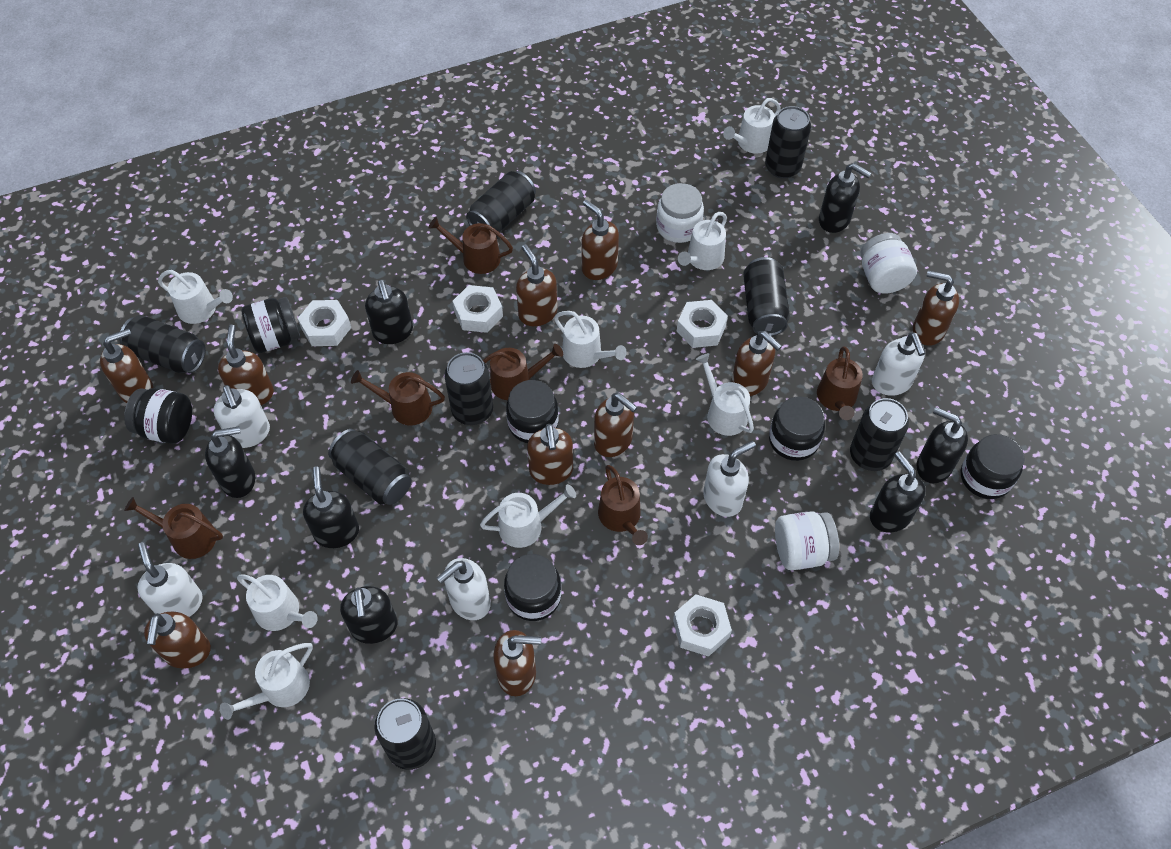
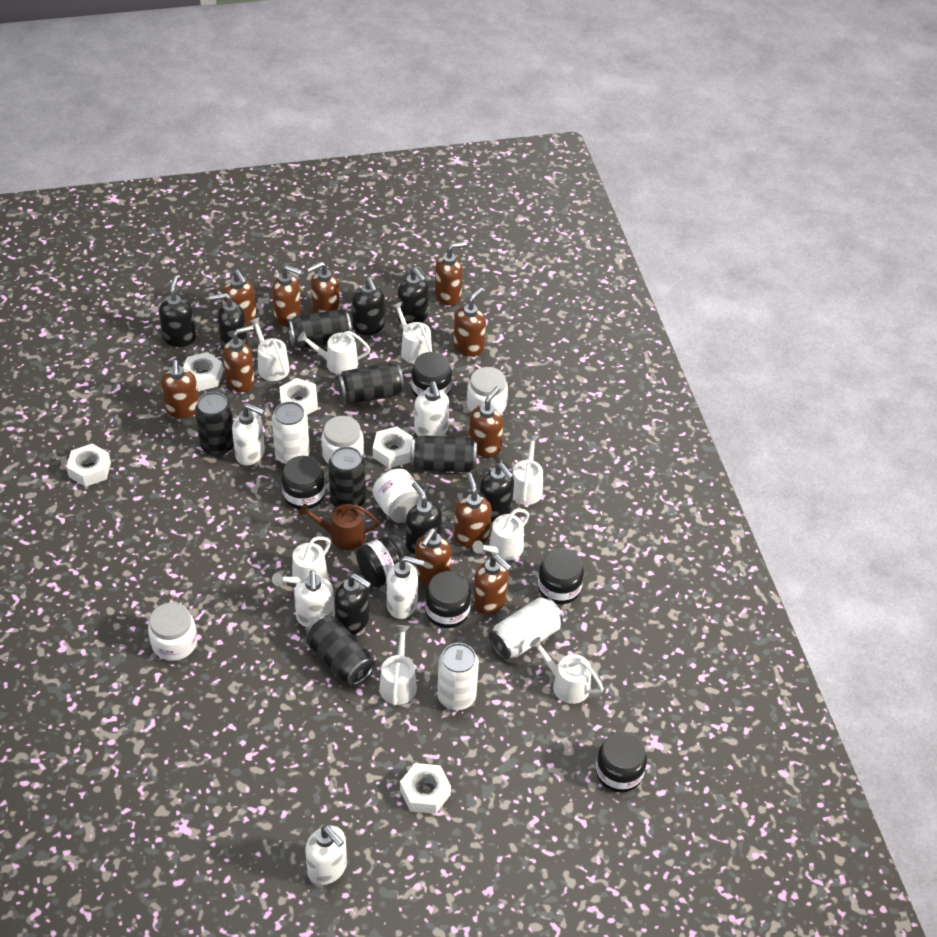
black can: [119,315,206,373] [328,429,411,505] [374,698,436,770] [444,352,493,425] [466,171,536,233] [743,257,790,336] [765,106,811,179] [850,398,909,471] = 8 -> [195,392,234,456] [288,309,352,348] [306,615,375,686] [328,446,366,507] [337,363,404,404] [411,435,477,473] = 6
brown soap dispenser: [100,328,153,403] [144,611,211,669] [218,325,274,405] [493,630,541,696] [516,244,557,326] [527,424,573,485] [581,200,619,280] [594,393,637,457] [731,331,782,396] [913,270,959,346] = 10 -> [161,360,199,418] [222,270,256,326] [223,325,254,392] [272,265,302,326] [306,262,340,313] [415,528,452,586] [435,241,467,306] [453,287,486,356] [454,473,492,547] [469,386,503,457] [473,554,512,615] = 11
brown watering can: [124,497,223,559] [351,370,445,425] [429,217,513,274] [483,344,563,400] [598,465,648,545] [817,346,863,420] = 6 -> [299,504,379,550] = 1
white can: none = 0 -> [272,401,310,464] [437,643,479,710] [489,597,563,660] = 3
white jar: [656,183,704,243] [775,511,839,570] [861,233,917,294] = 3 -> [148,603,197,661] [321,416,364,463] [372,469,421,523] [467,367,508,414] = 4
white nut: [298,300,351,346] [453,285,503,333] [673,594,732,657] [677,300,728,348] = 4 -> [66,444,111,487] [183,352,223,391] [279,378,318,415] [373,426,413,468] [400,763,451,814] = 5

